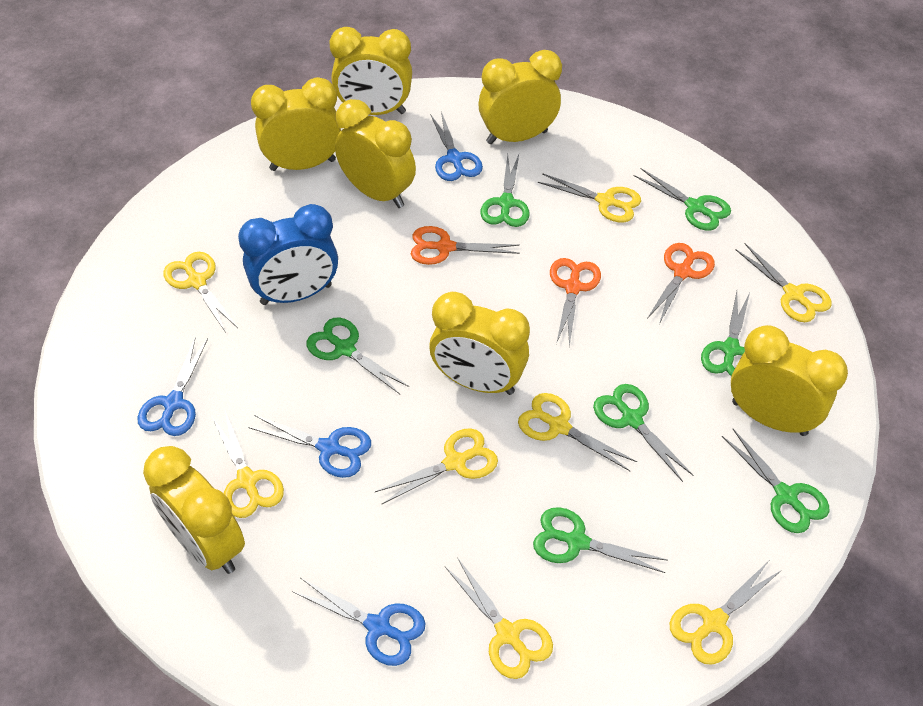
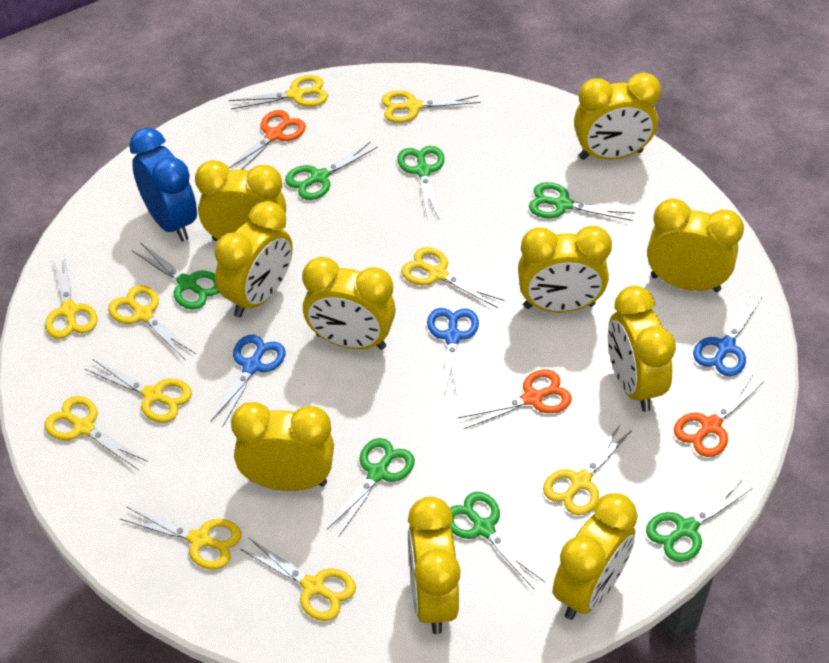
blue scissors: [137,337,208,436] [248,415,371,478] [292,578,426,666] [430,112,483,181] = 4 -> [210,335,285,426] [427,308,479,396] [693,294,762,376] = 3
yellow clock: [143,446,245,574] [251,77,341,171] [329,27,412,115] [335,99,416,208] [429,292,530,395] [478,50,562,144] [731,325,848,436] = 7 -> [195,160,286,241] [215,201,293,317] [231,402,334,491] [302,257,396,350] [408,496,461,634] [518,226,612,312] [553,493,638,620] [574,72,661,160] [608,286,676,412] [647,198,744,292] = 10
yellow scissors: [164,252,238,333] [212,411,284,518] [375,428,498,504] [445,557,553,679] [518,393,637,471] [538,173,641,223] [670,561,782,665] [735,243,832,322] = 8 -> [45,254,98,339] [45,396,148,470] [85,359,192,423] [108,285,196,359] [120,507,242,570] [229,75,328,110] [240,537,356,621] [382,90,481,123] [401,247,505,308] [543,425,632,515] = 10

